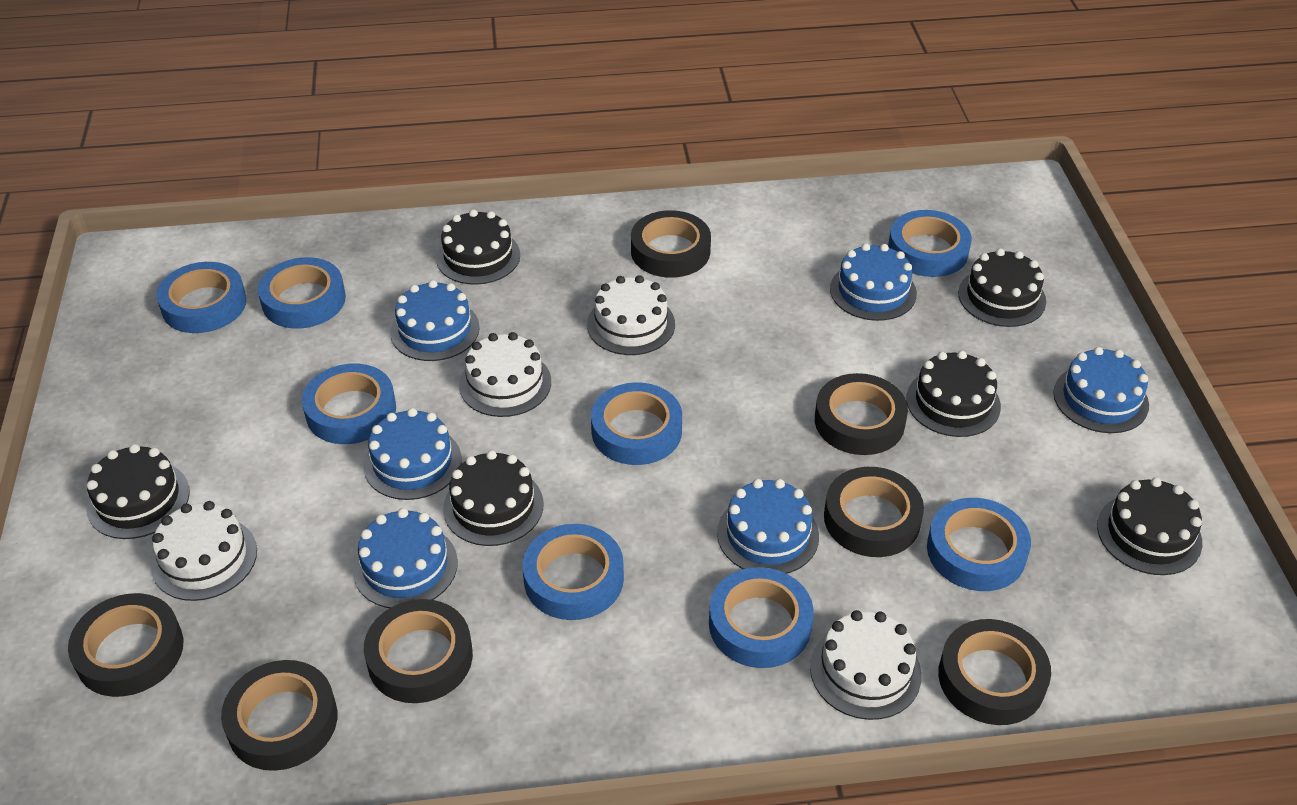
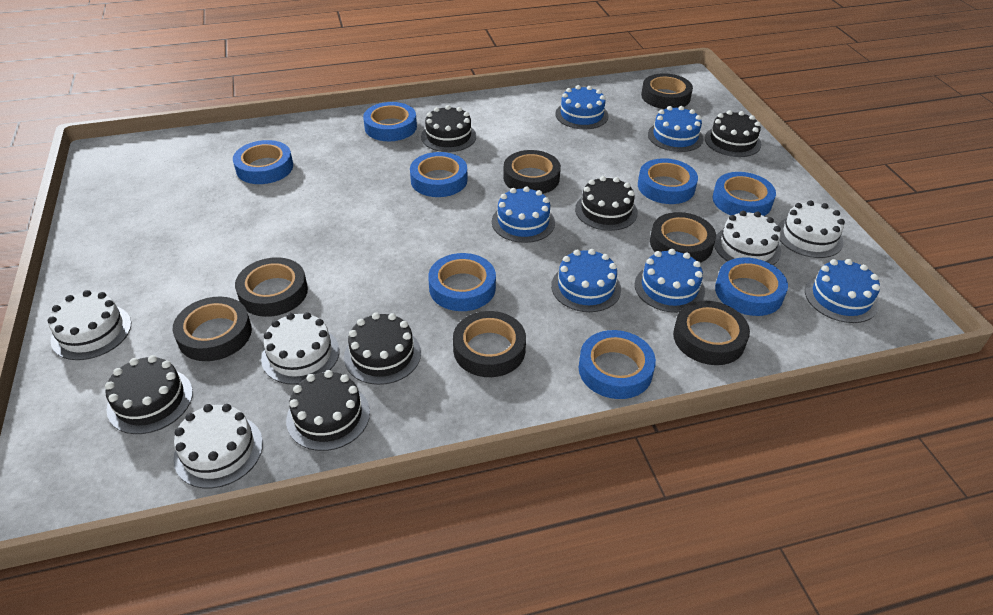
white cake: [151,501,257,601] [459,332,551,417] [587,275,675,355] [810,610,922,720] = 4 -> [48,290,131,360] [173,404,263,488] [261,312,339,385] [714,211,781,265] [778,200,845,258] = 5

